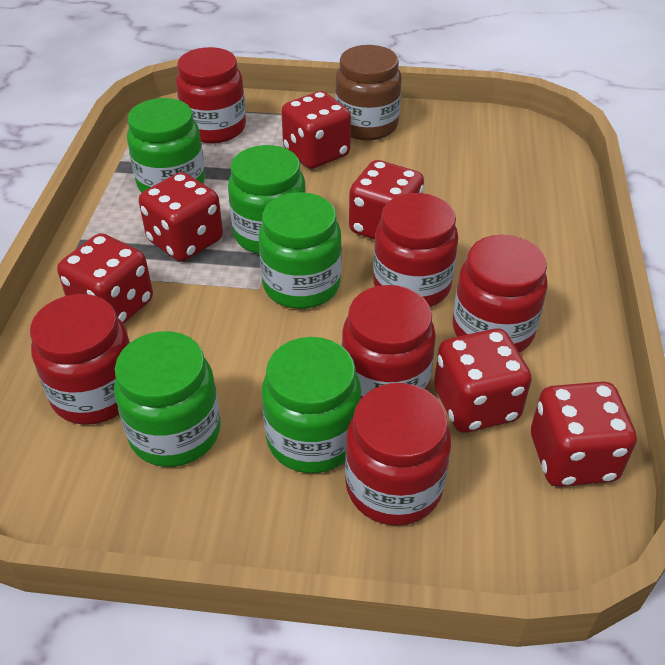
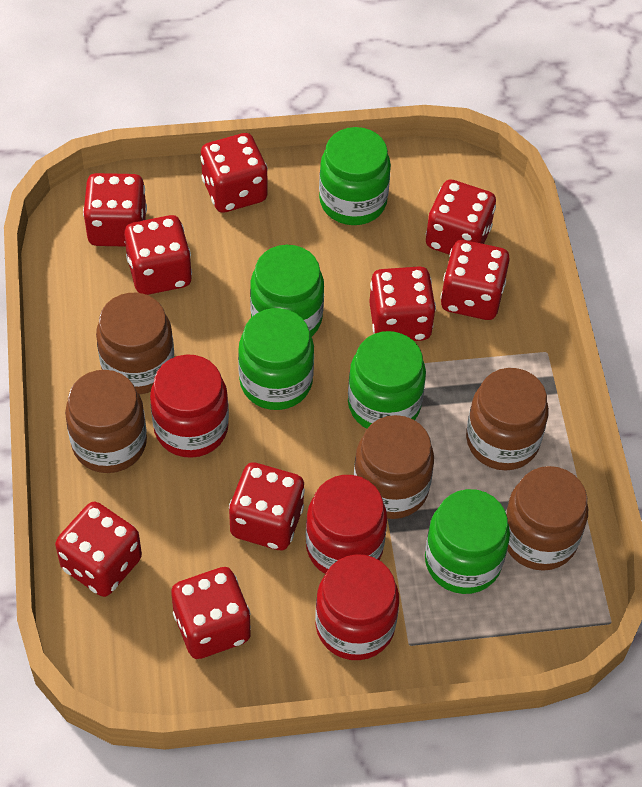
brown jar: [335,45,402,141] = 1 -> [65,370,147,473] [96,293,174,394] [354,415,434,519] [466,368,549,471] [506,466,588,571] = 5
red dice: [57,233,153,324] [139,172,223,262] [281,91,351,169] [349,160,424,240] [434,328,532,433] [531,382,637,487] = 6 -> [55,502,142,597] [83,173,147,247] [124,215,192,295] [171,567,251,659] [200,133,268,213] [229,463,305,550] [369,266,436,341] [426,179,496,255] [441,240,510,320] = 9
red jar: [30,294,130,425] [176,47,246,143] [341,285,436,398] [345,383,451,526] [373,193,458,307] [453,235,548,353] = 6 -> [150,354,229,458] [306,475,387,574] [315,554,399,660] = 3

